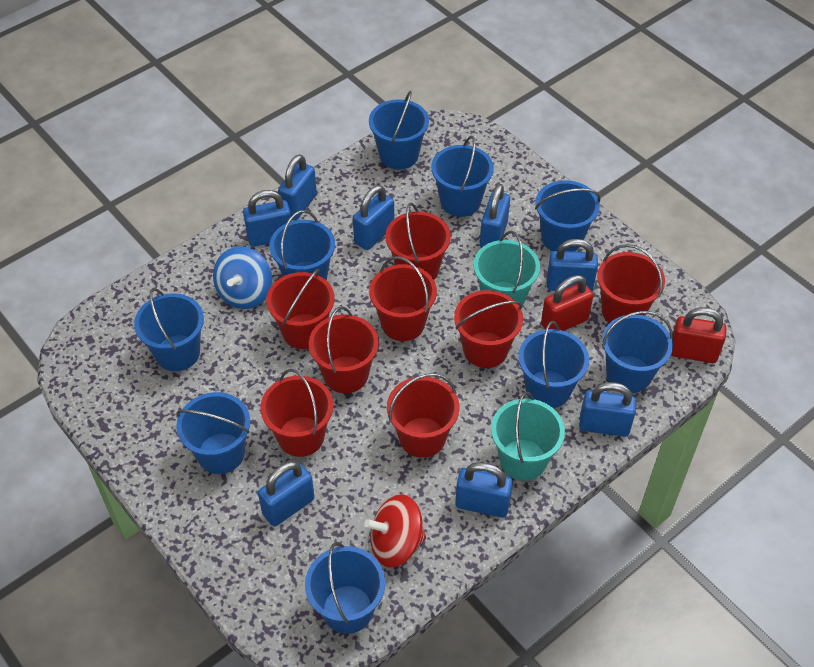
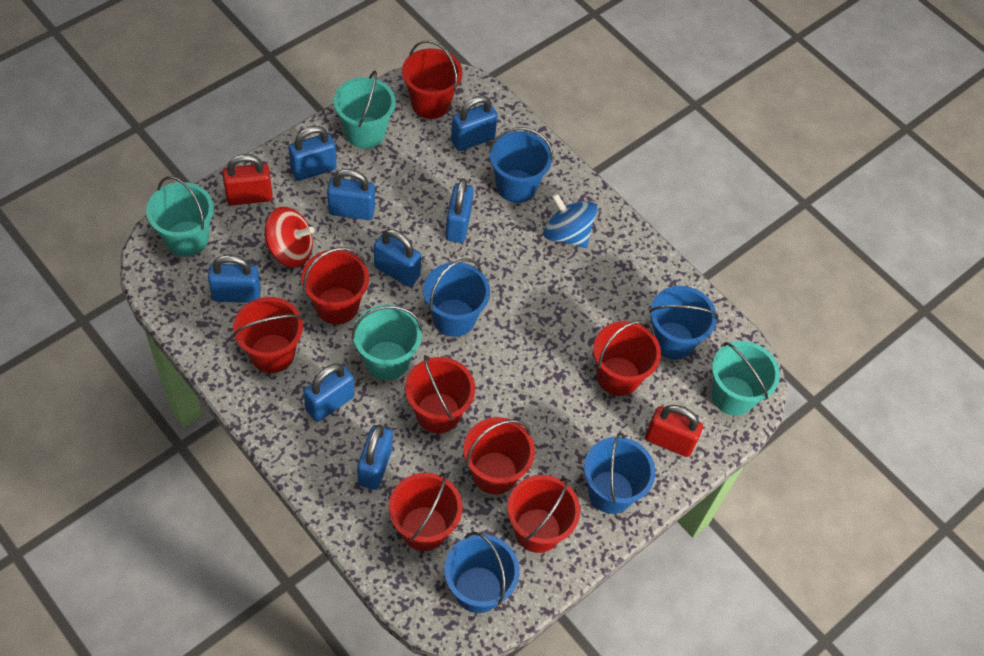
blue bucket: [134,288,204,371] [176,392,250,474] [269,210,335,281] [305,542,385,634] [369,91,429,170] [431,136,494,217] [518,321,589,408] [535,180,601,252] [602,311,673,393] = 9 -> [423,258,490,337] [444,532,520,613] [489,127,553,203] [584,432,655,514] [649,286,719,360] = 5
turquoise bucket: [473,231,540,307] [491,392,565,481] = 2 -> [146,176,214,257] [334,71,396,149] [352,304,423,380] [711,341,780,416] = 4

